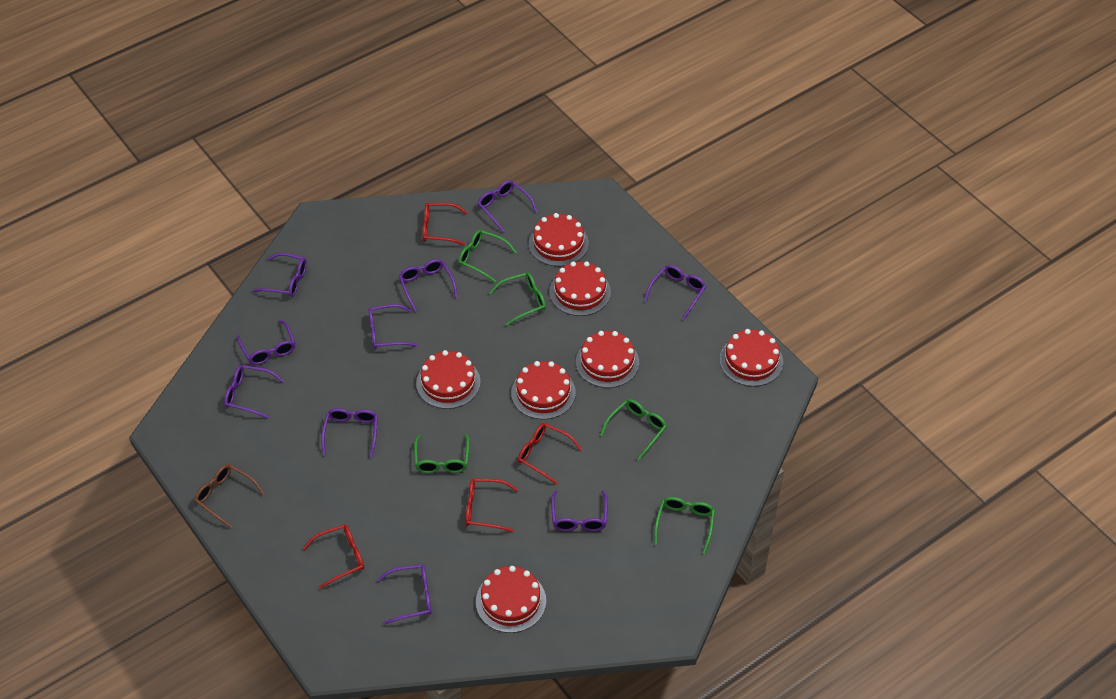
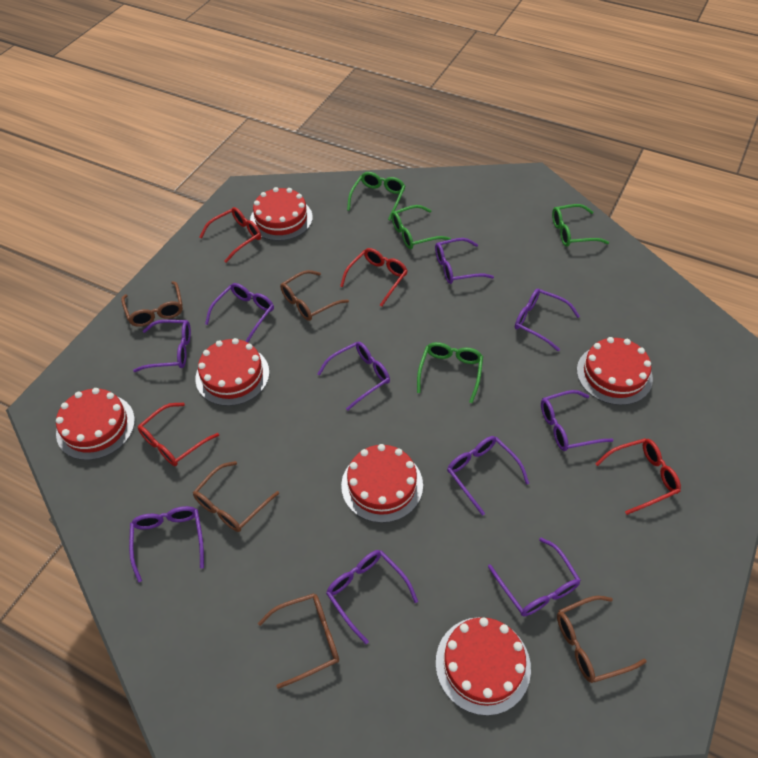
brown glasses: [194,464,265,528] = 1 -> [121,281,183,327] [193,461,279,532] [258,593,339,689] [280,270,349,321] [557,596,647,683] = 5
green glasses: [414,434,470,473] [458,230,516,282] [489,272,546,326] [600,399,667,460] [654,497,715,554] = 5 -> [347,172,405,221] [391,205,451,249] [417,342,483,403] [552,204,609,247] = 4
red cake: [416,350,481,409] [476,566,546,633] [511,361,576,419] [529,213,589,266] [549,261,611,316] [576,331,639,388] [720,329,783,387] = 7 -> [56,388,135,460] [195,338,269,406] [250,187,313,241] [341,444,423,523] [436,617,531,716] [577,337,653,405] = 6

